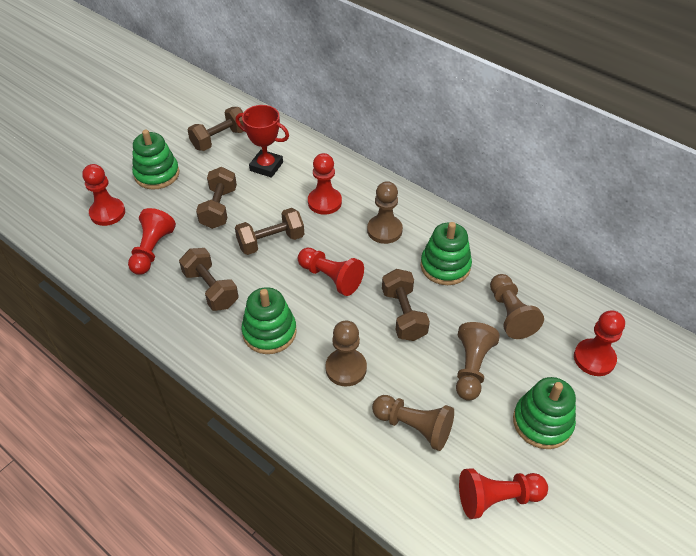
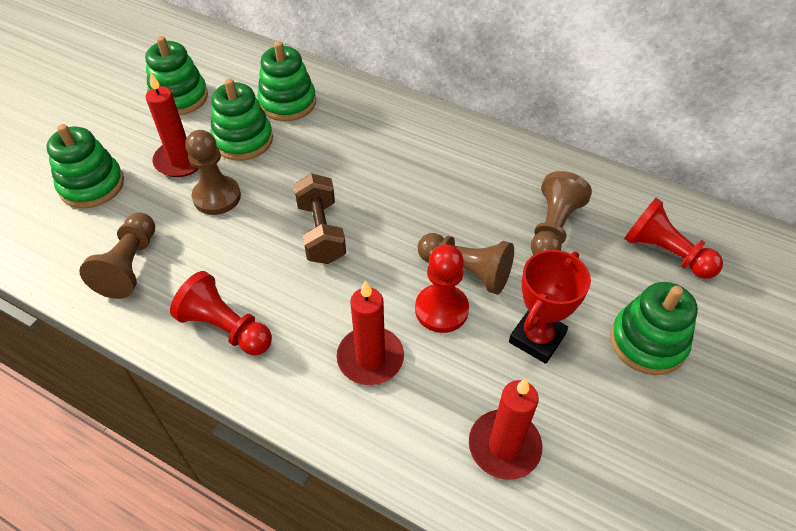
brown dumbbell: [179,248,239,311] [188,107,244,151] [196,167,237,229] [235,208,304,255] [382,269,430,341] = 5 -> [294,173,346,264] = 1
brown pawn: [325,321,367,387] [367,181,403,244] [372,395,454,451] [456,322,500,401] [490,274,544,339] = 5 -> [79,213,155,299] [185,130,241,215] [418,233,514,294] [531,171,592,255] = 4
green stacking toy: [132,130,180,190] [241,287,297,354] [421,222,472,285] [513,377,576,449] = 4 -> [46,124,124,208] [145,36,208,116] [210,78,273,161] [257,41,316,121] [610,282,698,375] = 5
red candle: none = 0 -> [146,73,199,177] [337,280,404,385] [469,378,543,480] = 3
red pawn: [82,164,125,226] [128,208,176,275] [298,248,364,296] [308,153,342,215] [459,468,548,519] [574,311,625,376] = 6 -> [170,271,272,355] [415,245,469,333] [624,198,723,279] = 3

